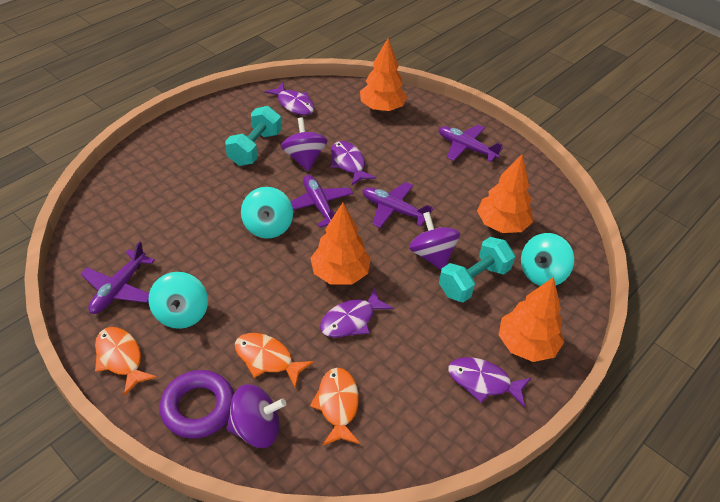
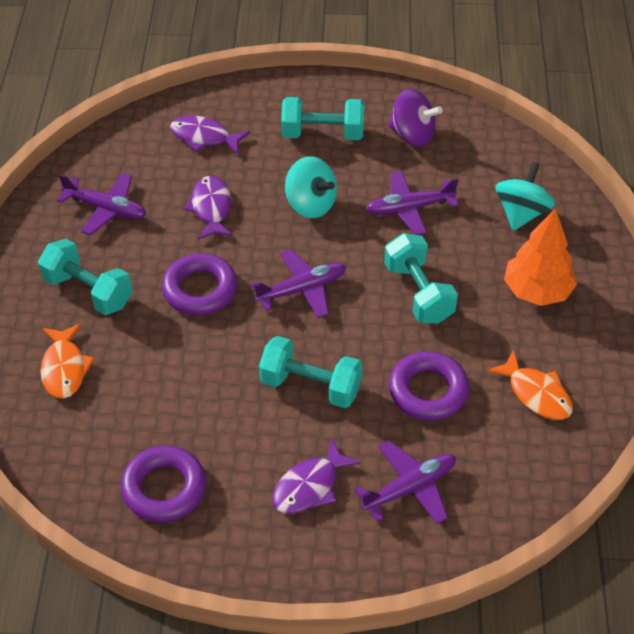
orange fish: [95,327,157,396] [235,333,314,388] [310,368,360,445] = 3 -> [40,324,95,399] [487,350,573,420] = 2
orange tree: [310,203,371,285] [360,38,407,112] [477,154,533,233] [499,277,564,362] = 4 -> [504,209,577,306] = 1
purple fish: [264,82,314,115] [320,288,394,338] [331,141,376,185] [448,357,531,408] = 4 -> [170,116,250,155] [184,176,233,240] [272,438,361,514] = 3
purple ring: [159,370,234,438] = 1 -> [121,445,206,522] [162,253,238,316] [389,351,469,421] = 3
purple spinning top: [226,384,286,448] [281,117,327,171] [409,212,460,270] = 3 -> [388,89,442,147] = 1
turquoise dumbbell: [225,106,281,166] [439,237,515,303] = 2 -> [38,239,133,315] [259,336,363,408] [281,97,364,140] [384,233,458,324] = 4
turquoise spinning top: [148,272,208,329] [241,187,293,239] [521,233,574,286] = 3 -> [285,156,337,218] [496,162,555,231] = 2

